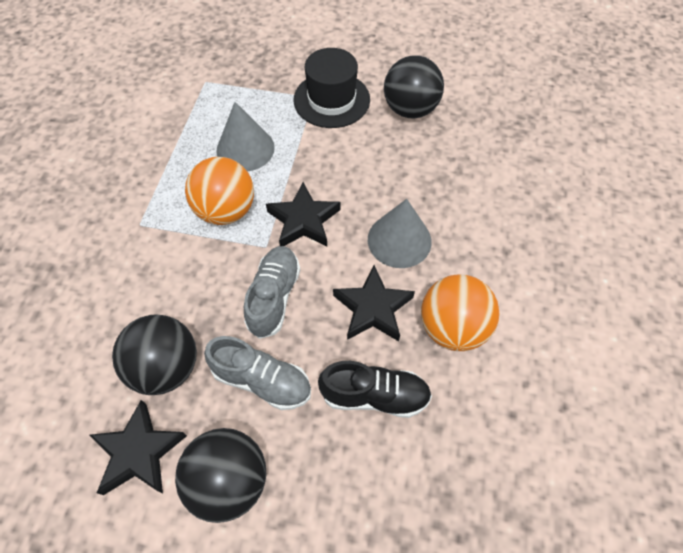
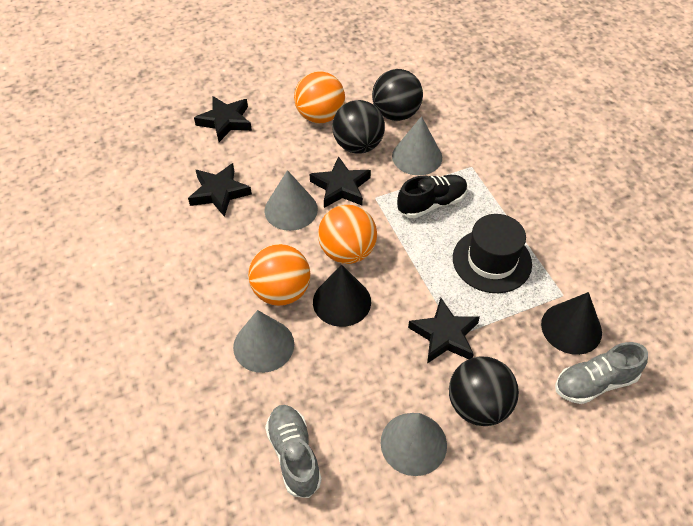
black cone: none = 0 -> [313,265,371,327] [541,292,602,355] = 2
black star: [90,400,187,495] [266,182,340,246] [333,265,415,341] = 3 -> [188,163,252,217] [194,96,252,142] [310,156,371,208] [408,298,480,363] = 4
grey cone: [216,102,275,171] [368,199,432,268] = 2 -> [233,310,294,373] [264,170,318,231] [380,413,447,476] [392,116,442,175] = 4
orange ball: [185,157,254,225] [421,275,500,351] = 2 -> [248,244,310,306] [294,71,345,123] [318,205,377,264] = 3

